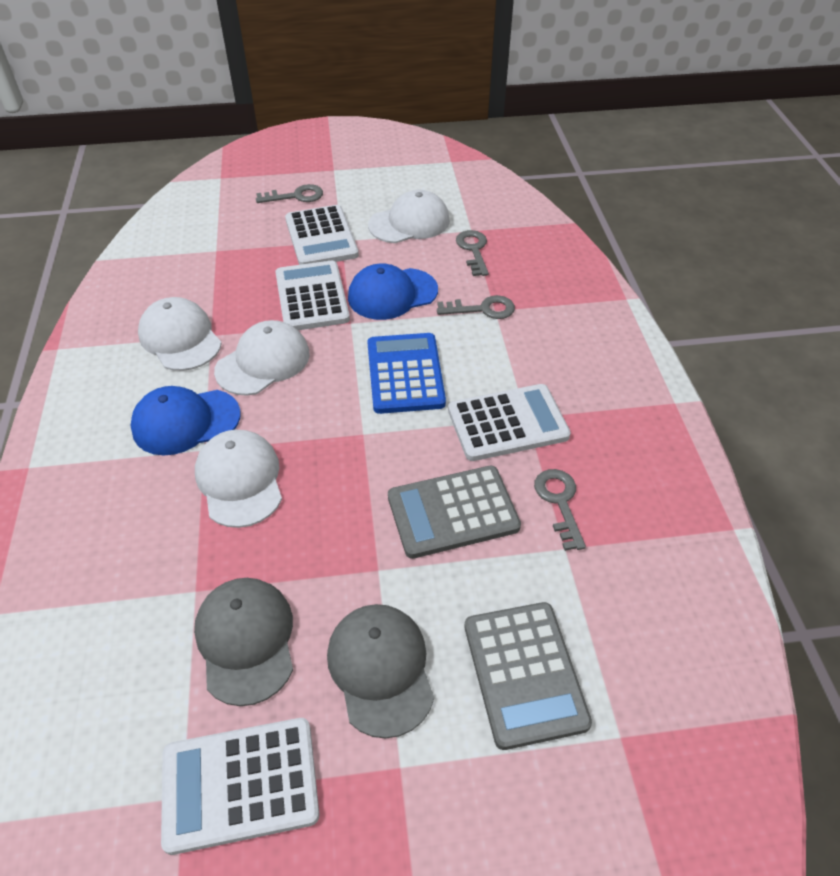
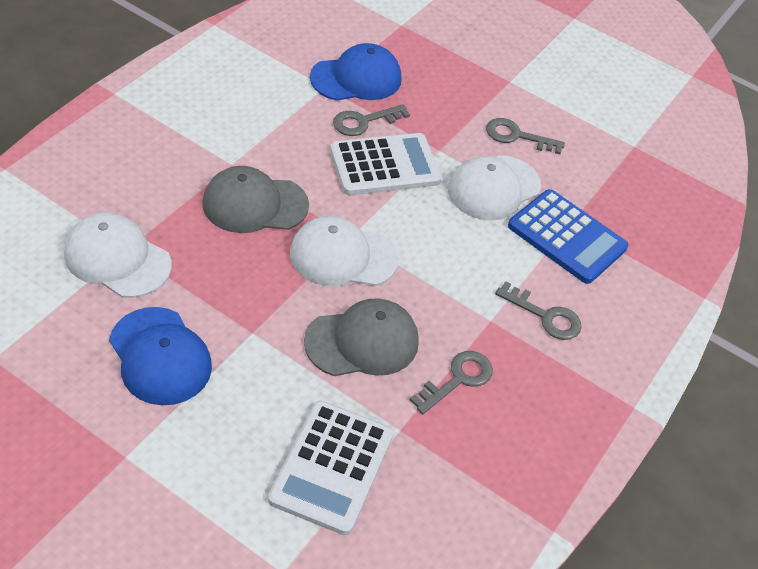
grey calculator: [388,466,521,559] [465,602,592,750] = 2 -> none = 0
white calculator: [161,718,319,855] [275,261,350,330] [285,205,359,265] [448,384,571,461] = 4 -> [268,401,393,535] [330,133,442,195] = 2
white cap: [138,297,222,371] [195,430,282,528] [214,320,310,395] [368,190,450,243] = 4 -> [64,213,172,298] [290,216,399,286] [448,155,541,221] = 3

